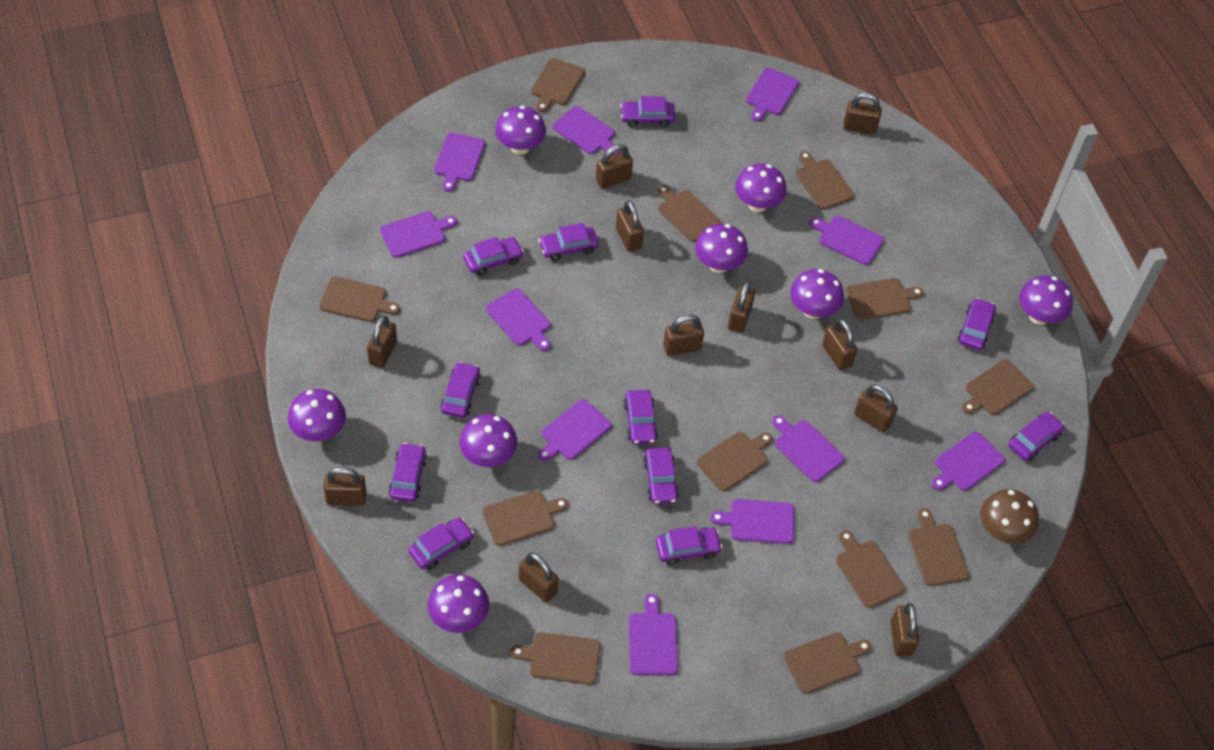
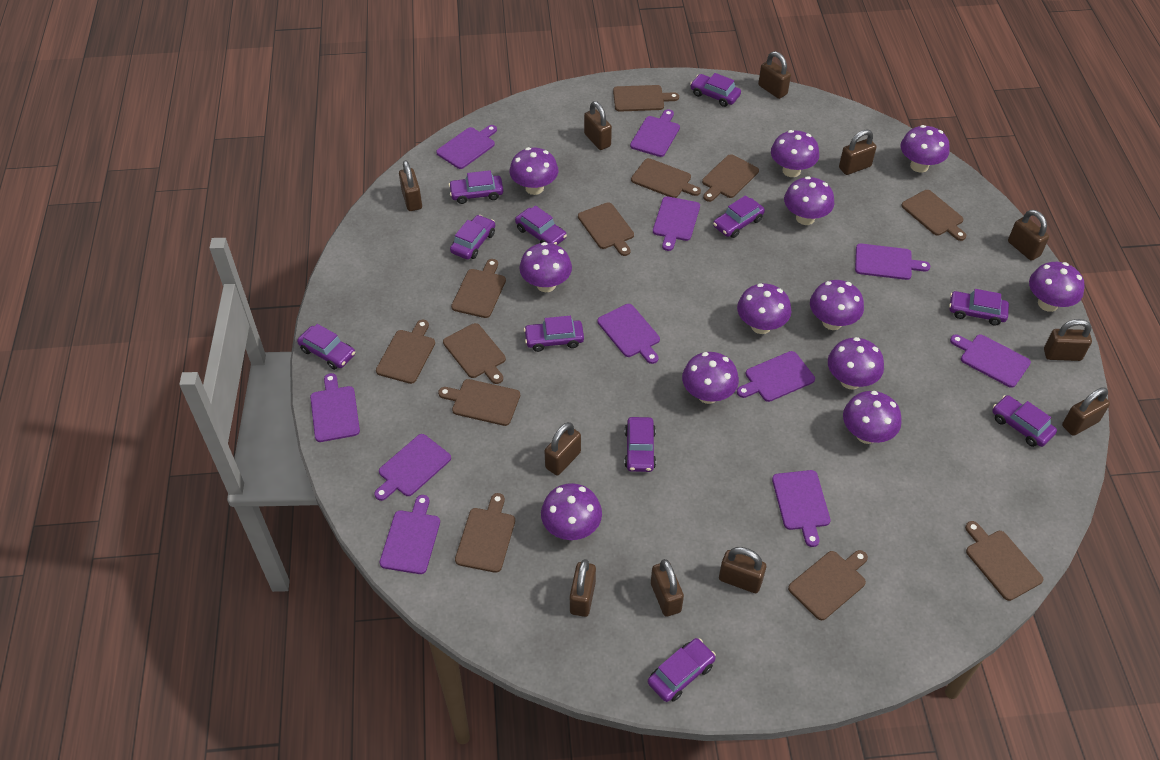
brown mushroom: [980,489,1039,544] = 1 -> none = 0
purple mushroom: [288,389,346,441] [428,574,489,633] [459,414,517,467] [495,106,546,155] [695,224,748,273] [735,164,787,212] [790,269,844,319] [1019,276,1073,325] = 8 -> [510,147,558,195] [519,242,572,292] [541,483,602,540] [682,352,739,404] [737,283,791,334] [771,130,819,177] [784,176,834,225] [810,280,864,330] [828,337,884,389] [843,391,902,444] [901,125,950,173] [1029,262,1085,312] = 12

